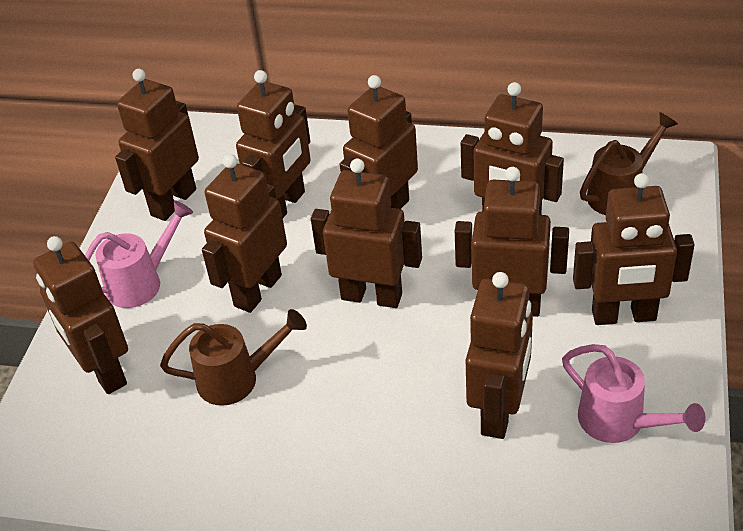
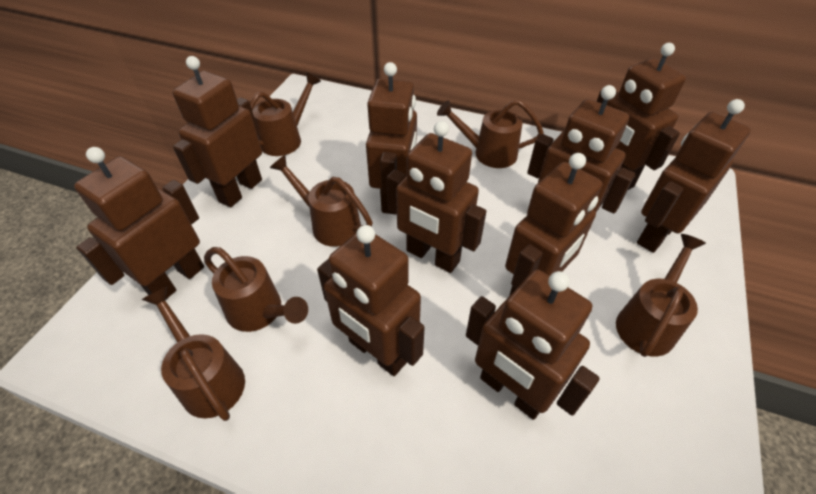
brown watering can: [160,309,307,406] [580,112,678,215] = 2 -> [141,286,245,421] [204,247,308,332] [250,72,321,156] [270,155,373,247] [437,100,544,168] [616,234,706,357] = 6
pink watering can: [85,200,193,308] [562,344,705,443] = 2 -> none = 0

